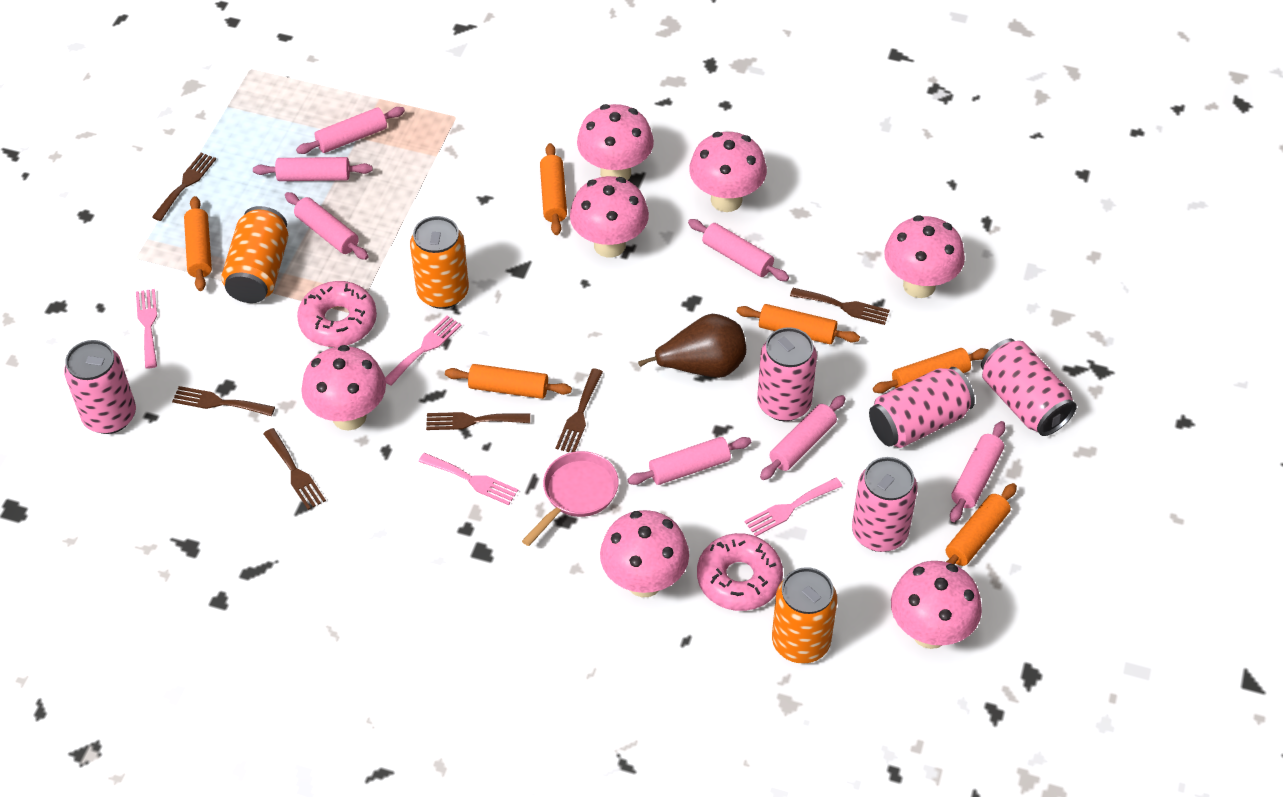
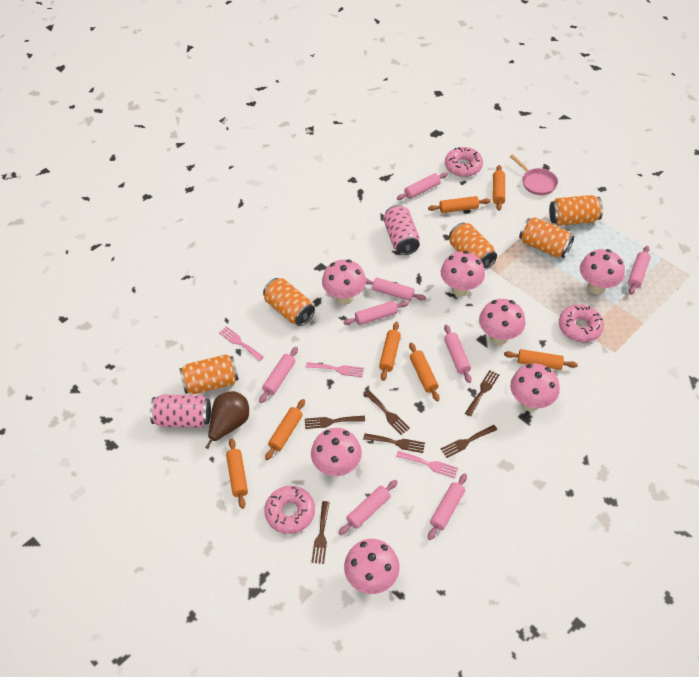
orange can: [221,206,288,303] [410,216,469,309] [772,567,837,664] = 3 -> [179,354,239,394] [263,278,315,326] [449,223,497,270] [519,217,574,258] [549,195,603,226] = 5
orange rolling pin: [184,196,212,291] [445,364,572,399] [540,143,567,235] [737,304,860,344] [873,348,989,393] [946,483,1017,566] = 6 -> [226,438,248,509] [265,399,305,460] [379,322,401,381] [409,343,439,401] [428,196,490,213] [493,165,505,211] [504,349,578,370] = 7
pink can: [64,340,136,434] [757,327,817,421] [852,457,917,552] [869,367,975,448] [981,338,1077,436] = 5 -> [150,395,211,428] [383,205,420,255] = 2
pink donut: [297,281,377,347] [697,533,783,611] = 2 -> [264,486,315,534] [445,147,483,177] [559,304,604,342] = 3
pink fork: [136,289,157,369] [385,316,462,386] [418,453,518,505] [745,478,842,536] = 4 -> [219,326,264,361] [306,362,364,377] [396,451,458,478] = 3
pink rolling pin: [253,157,372,181] [285,192,368,260] [296,107,405,154] [628,437,751,485] [688,219,789,281] [760,395,846,480] [950,421,1005,522] = 7 -> [259,347,298,403] [339,480,398,535] [343,301,409,325] [366,278,426,301] [397,172,448,200] [428,473,467,540] [444,325,471,383] [628,246,651,295] = 8

